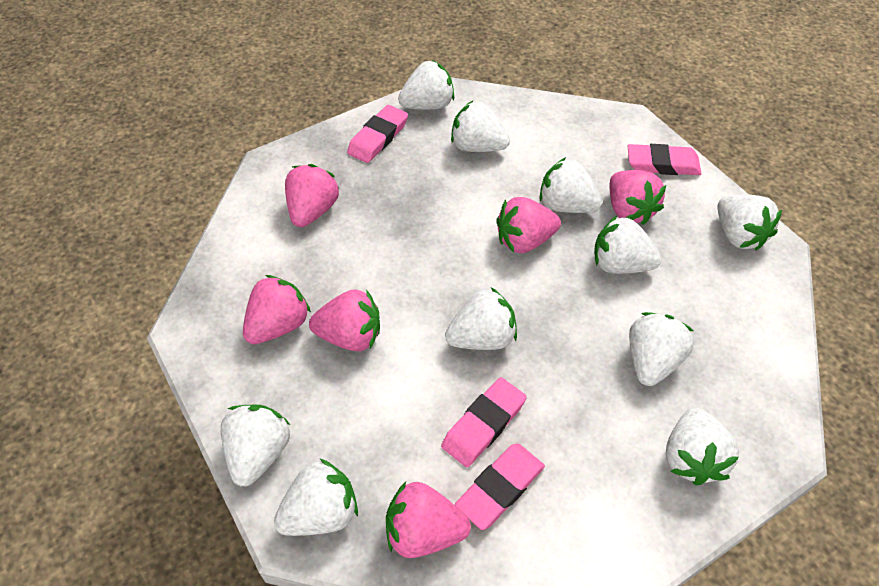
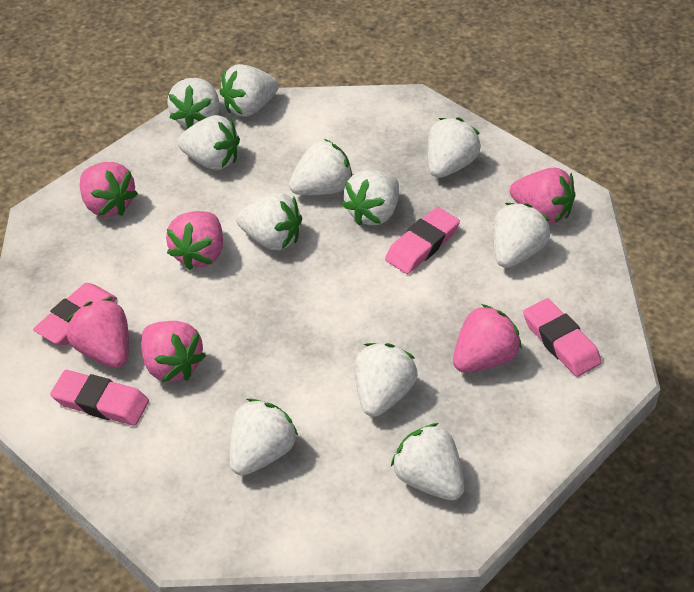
white strawberry: [221,405,290,486] [274,458,358,536] [398,60,454,110] [445,287,517,350] [451,101,510,152] [539,157,603,213] [594,216,662,274] [629,312,694,386] [666,408,739,485] [718,195,782,250] = 10 -> [167,78,220,128] [177,115,240,170] [220,64,279,117] [229,399,298,476] [236,193,302,250] [289,139,352,195] [342,170,399,225] [355,343,417,417] [391,423,465,500] [428,118,481,178] [493,203,550,268] = 11

